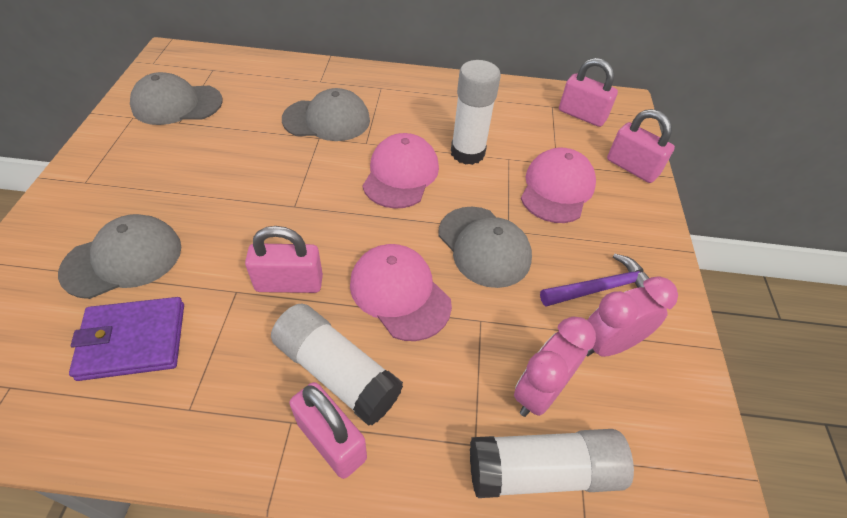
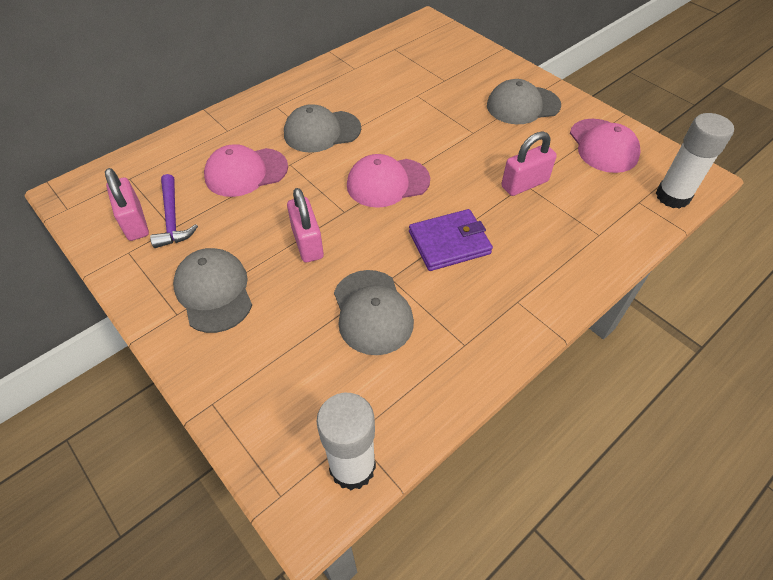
pink clock: [514,316,596,417] [586,276,678,357] = 2 -> none = 0
pink padlock: [245,226,323,293] [289,382,367,479] [559,58,618,127] [607,109,675,183] = 4 -> [105,168,149,241] [287,188,324,263] [501,131,557,196] = 3
white glue stick: [271,303,403,426] [451,60,501,165] [470,429,634,498] = 3 -> [316,393,376,490] [656,113,734,209] = 2

